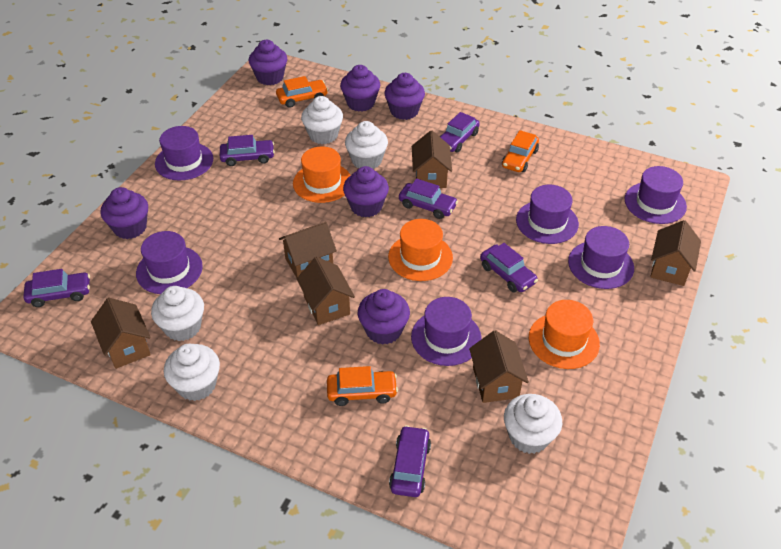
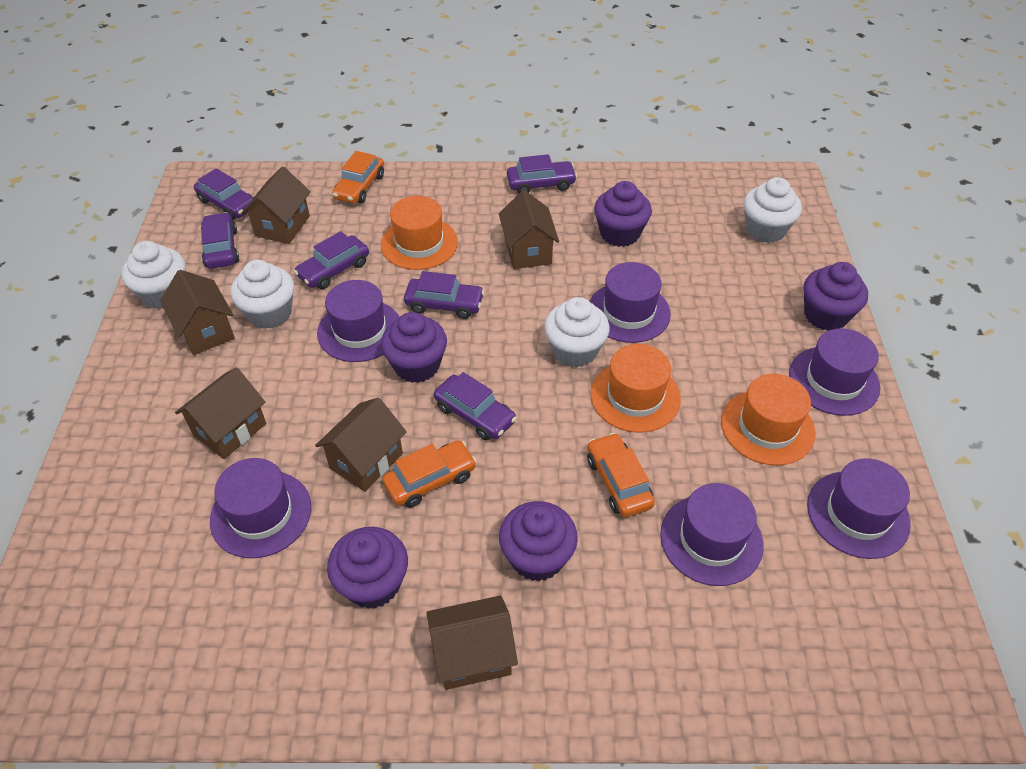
purple cupcake: [101,187,148,239] [249,40,287,85] [340,65,380,112] [343,166,389,217] [358,289,410,345] [384,73,425,120] = 6 -> [327,527,408,609] [381,312,447,383] [499,501,578,581] [594,181,652,247] [804,262,868,331] = 5
white cupcake: [151,286,204,341] [164,344,220,401] [301,96,343,144] [345,121,388,169] [504,394,562,454] = 5 -> [122,241,186,309] [231,260,294,329] [545,297,610,367] [744,177,802,243] = 4

